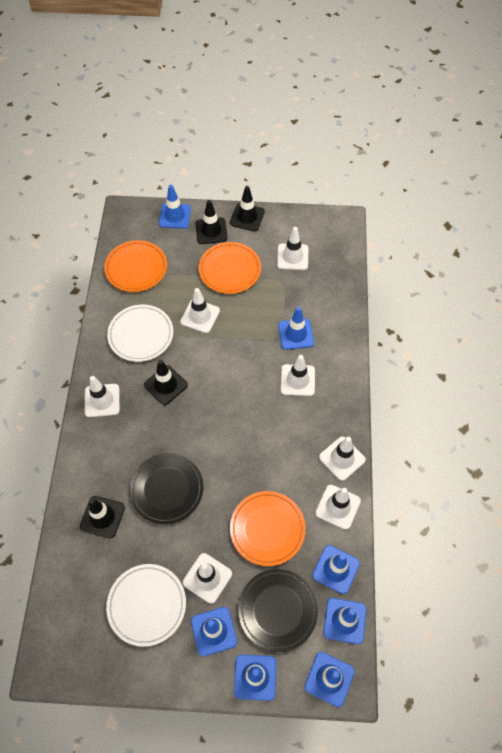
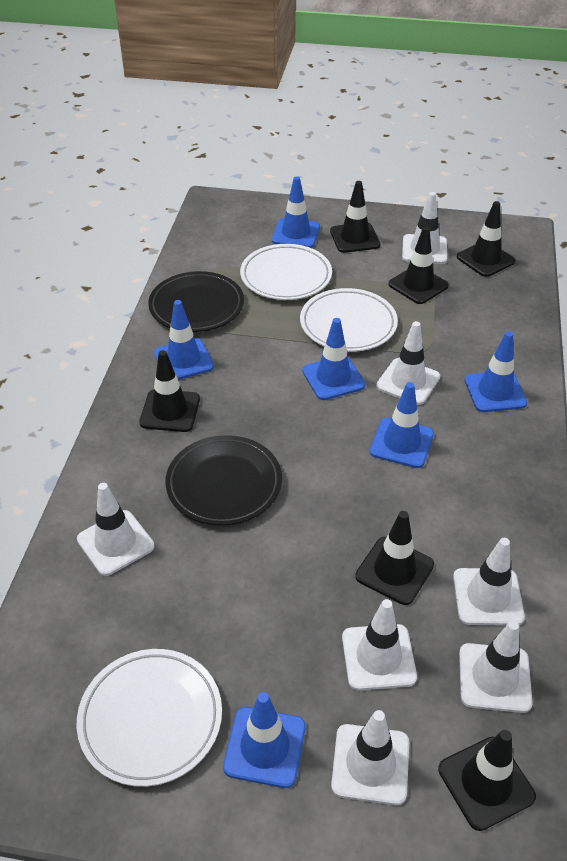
black traffic cone: [80,496,125,539] [144,360,188,405] [195,200,228,244] [230,186,265,231] = 4 -> [139,350,200,432] [330,181,380,253] [355,511,434,605] [388,226,449,304] [438,730,536,831] [457,201,515,277] = 6
blue traffic cone: [159,185,191,229] [191,607,237,656] [234,655,276,701] [278,307,314,350] [305,652,355,707] [312,545,360,594] [323,598,366,644] = 7 -> [154,300,214,380] [223,692,306,788] [272,176,320,248] [302,318,366,400] [370,382,434,468] [465,331,527,412] = 6
orange plate: [104,240,167,292] [199,242,261,294] [230,491,306,566] = 3 -> none = 0
white plate: [106,564,186,647] [107,305,173,362] = 2 -> [77,649,222,787] [240,244,332,300] [300,288,398,352] = 3

